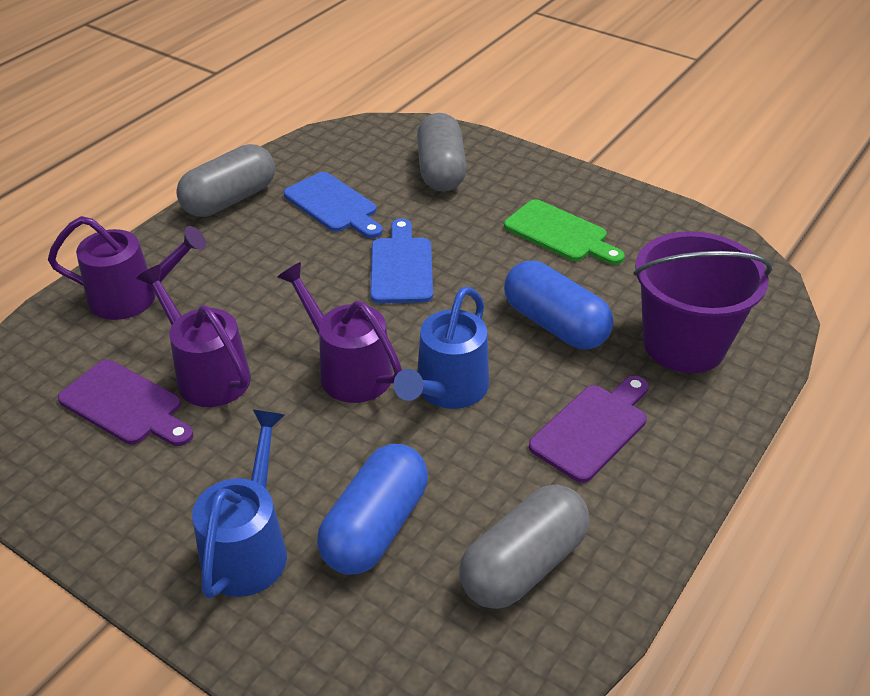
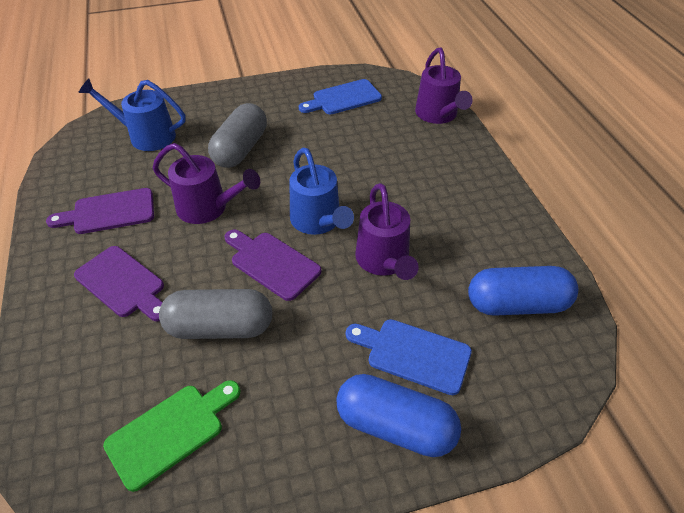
grey capsule: [176,144,275,217] [417,113,467,192] [459,484,590,609] = 3 -> [159,289,272,339] [208,103,267,168] = 2
purple bucket: [634,231,772,373] = 1 -> none = 0
purple cutting board: [58,360,194,446] [529,376,648,483] = 2 -> [46,188,154,234] [74,246,164,321] [224,229,321,301] = 3

